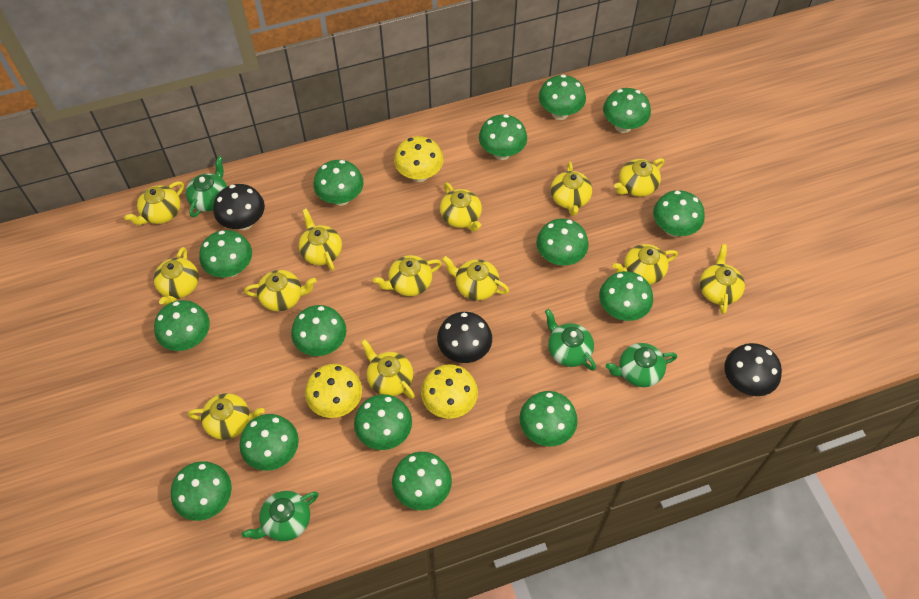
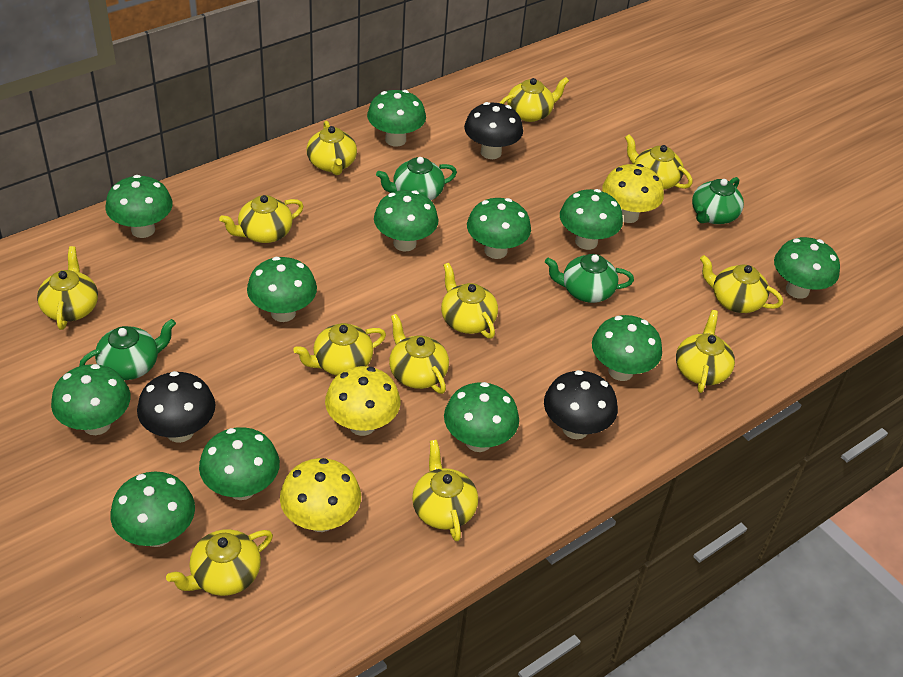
green mushroom: [154,300,210,351] [171,461,232,521] [199,230,252,277] [240,414,299,471] [291,305,346,356] [313,160,364,206] [354,394,412,450] [392,452,452,510] [479,114,527,160] [519,391,578,447] [536,218,589,265] [539,75,586,120] [599,271,653,321] [603,88,651,133] [653,190,705,237] = 15 -> [51,364,130,435] [106,175,173,238] [110,472,195,547] [199,427,280,500] [247,257,317,322] [367,90,426,147] [374,190,438,252] [444,382,519,452] [467,198,531,259] [560,189,623,250] [592,315,662,381] [774,237,840,299] = 12
yellow teapot: [124,181,184,225] [154,247,199,306] [188,393,265,440] [244,270,317,311] [299,208,342,271] [361,339,415,399] [373,255,442,296] [440,182,482,232] [442,256,509,301] [551,161,592,216] [613,244,678,285] [614,158,664,197] [700,244,745,314] = 13 -> [37,246,98,330] [166,529,273,596] [219,195,304,243] [293,323,386,376] [306,121,357,175] [389,314,449,394] [412,440,478,542] [441,263,498,339] [500,77,569,122] [625,134,693,189] [676,310,735,393] [700,255,783,313] = 12

